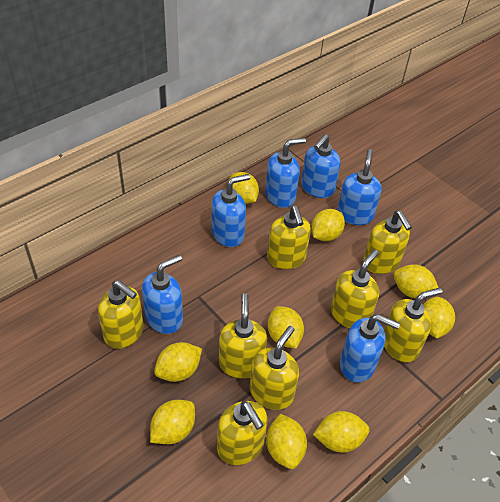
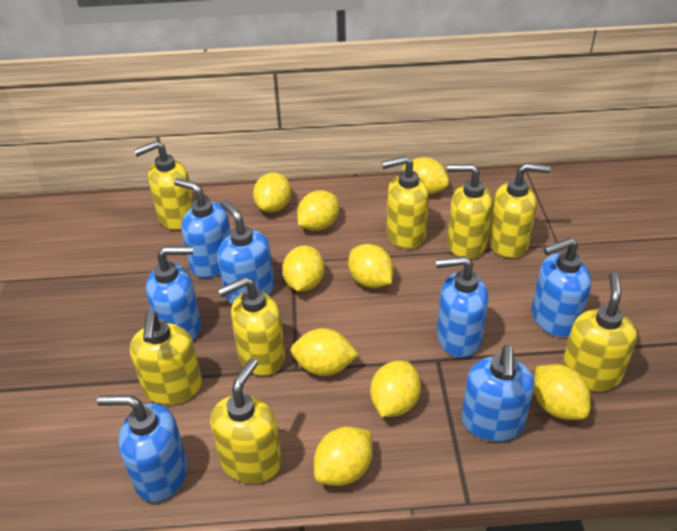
blue soap dispenser: [142,255,183,334] [212,174,250,247] [265,138,306,208] [301,134,341,198] [337,149,382,225] [340,314,400,383] = 6 -> [97,395,188,502] [146,246,201,340] [174,178,231,278] [217,200,274,304] [436,256,489,358] [462,345,535,442] [531,238,591,337] = 7

